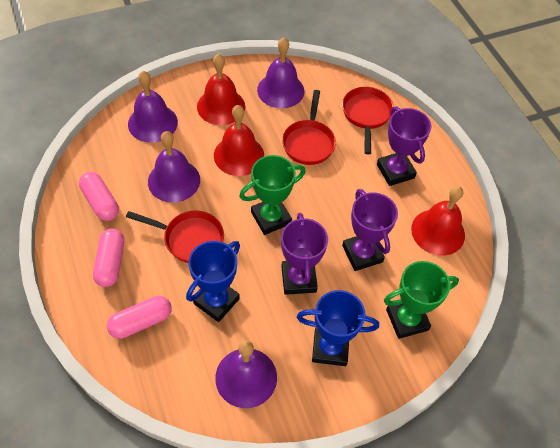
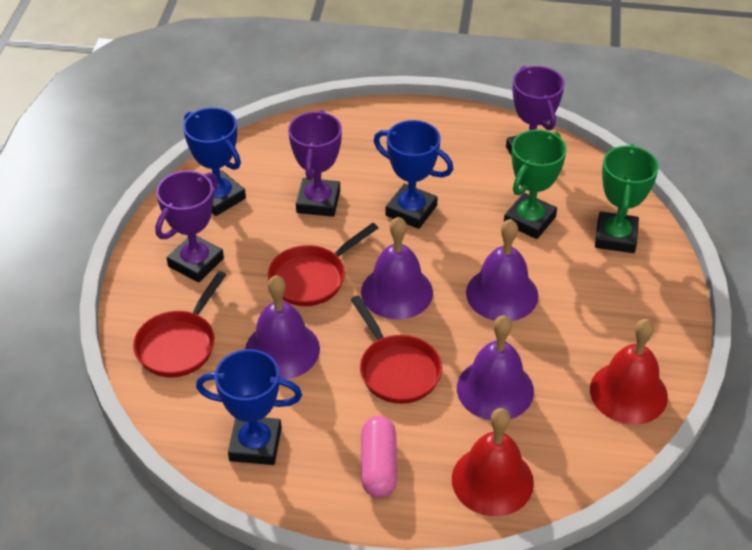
blue trophy: [186,241,240,322] [297,290,379,366] = 2 -> [183,107,246,216] [196,349,302,465] [374,120,453,229] = 3
pink capsule: [79,172,119,221] [93,229,124,287] [107,296,172,339] = 3 -> [361,416,397,498] = 1
red bell: [197,54,245,125] [214,105,264,176] [411,186,465,256] = 3 -> [452,408,534,516] [590,319,668,425] = 2

